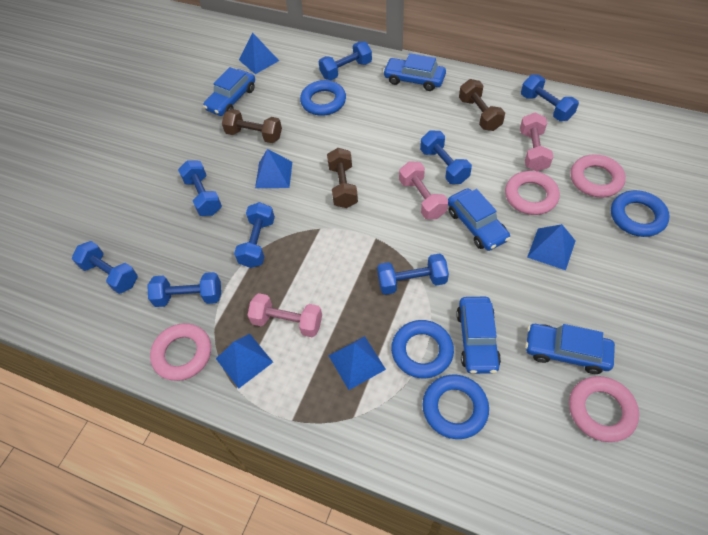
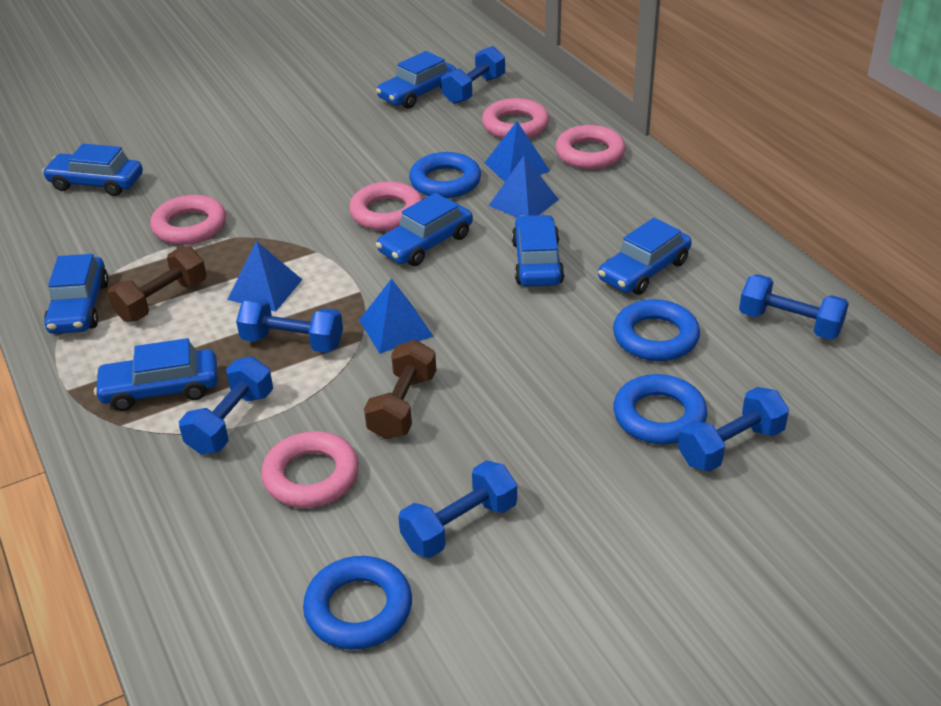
blue car: [203,67,255,116] [383,53,446,91] [448,188,510,251] [456,297,501,374] [525,324,615,374] = 5 -> [42,144,143,196] [44,254,109,334] [94,338,218,411] [376,51,456,109] [376,193,473,266] [512,215,564,287] [598,218,692,295] = 7
blue dumbbell: [72,241,138,294] [147,272,221,307] [178,160,222,216] [234,202,275,268] [319,41,372,80] [377,253,449,295] [420,130,472,184] [521,74,579,121] = 8 -> [179,356,273,454] [236,298,343,353] [398,460,517,558] [441,46,505,104] [678,387,789,472] [739,274,849,340] = 6
blue pyramid: [216,334,273,388] [239,33,279,74] [255,149,292,188] [329,336,386,390] [527,224,575,270] = 5 -> [227,241,302,312] [359,278,434,353] [485,121,550,182] [489,156,559,217] = 4
brown dumbbell: [222,109,282,143] [327,148,358,208] [459,79,505,131] = 3 -> [108,246,206,322] [364,340,436,440] = 2
pink dumbbell: [247,293,322,337] [399,161,448,219] [520,112,553,172] = 3 -> none = 0
pink ring: [150,323,211,381] [505,171,560,215] [569,376,639,442] [571,154,626,198] = 4 -> [151,195,226,245] [261,431,359,508] [349,182,423,231] [482,98,549,139] [555,125,626,169] = 5

